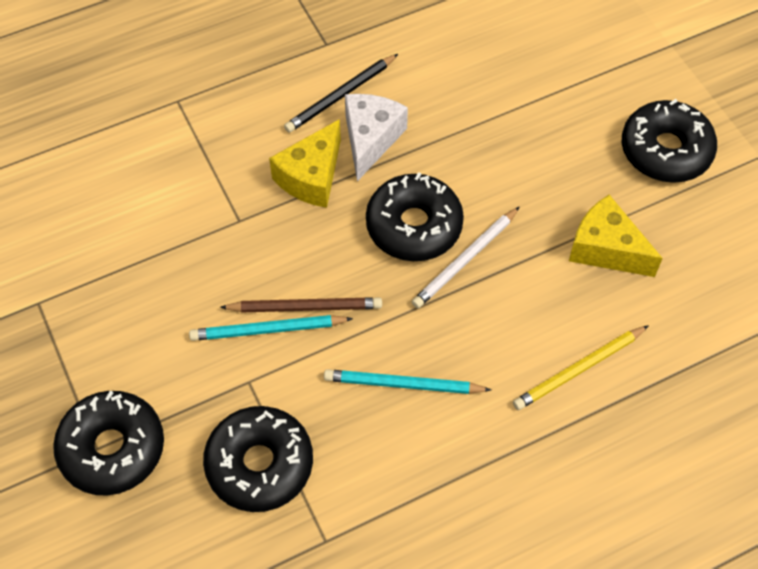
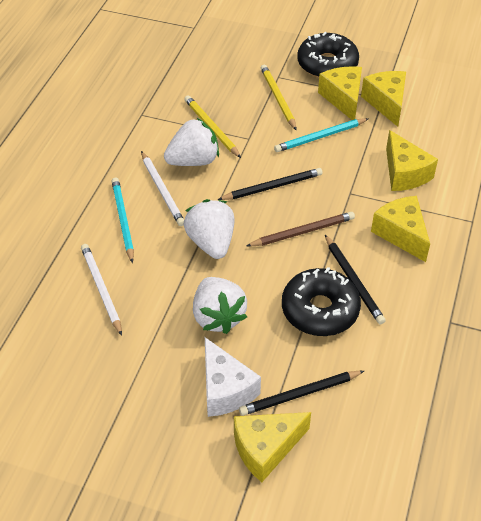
black donut: [53,391,164,496] [203,406,313,512] [366,172,464,261] [622,99,717,183] = 4 -> [282,267,361,336] [297,32,359,78] = 2
black pencil: [284,54,398,133] = 1 -> [217,168,323,200] [239,371,364,416] [325,235,386,324] = 3
white pencil: [412,207,520,308] = 1 -> [81,244,122,336] [141,151,184,226] = 2
white strawberry: none = 0 -> [164,118,219,166] [184,199,235,259] [193,277,247,334] = 3
yellow cheese: [269,119,341,208] [569,195,663,277] = 2 -> [234,412,311,482] [318,66,362,120] [361,71,406,127] [371,196,430,262] [386,130,438,191] = 5
yellow pencil: [513,325,649,410] = 1 -> [184,95,241,158] [261,65,297,131] = 2

